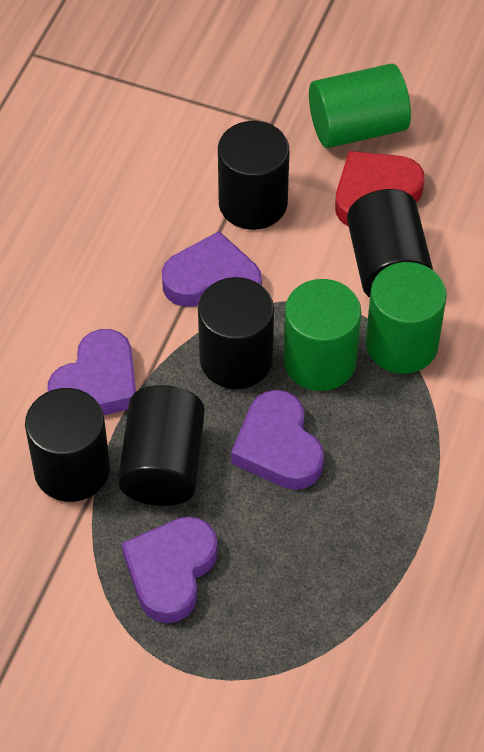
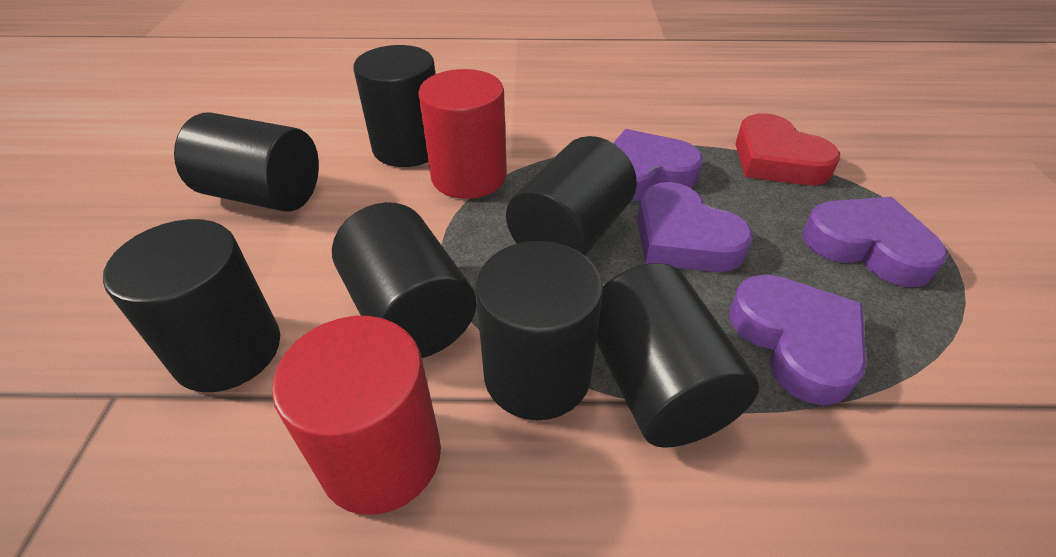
black cylinder: [25,388,110,502] [118,385,205,506] [198,277,274,389] [218,121,289,230] [347,189,433,298] = 5 -> [103,219,280,392] [174,112,319,212] [332,202,476,358] [353,45,435,167] [476,241,603,420] [506,136,637,256] [596,263,759,448] = 7
green cylinder: [283,279,361,391] [309,63,411,148] [366,262,447,374] = 3 -> none = 0
red cylinder: none = 0 -> [272,316,441,515] [418,69,507,199] = 2

